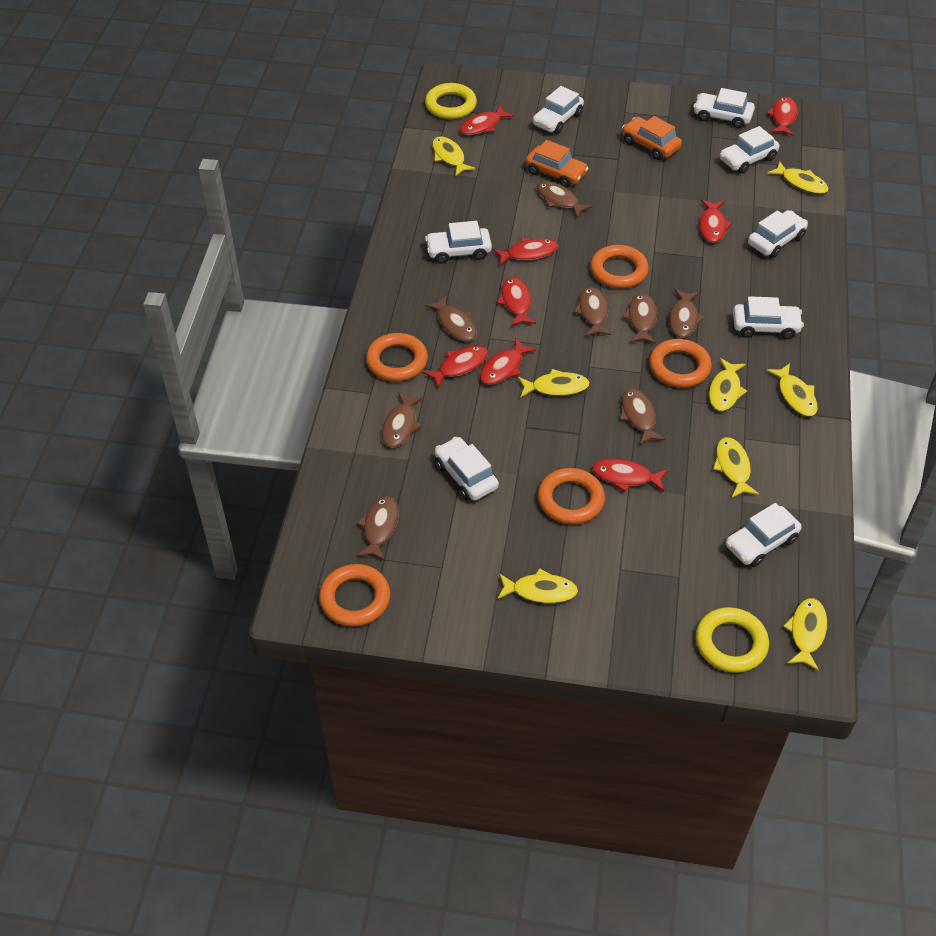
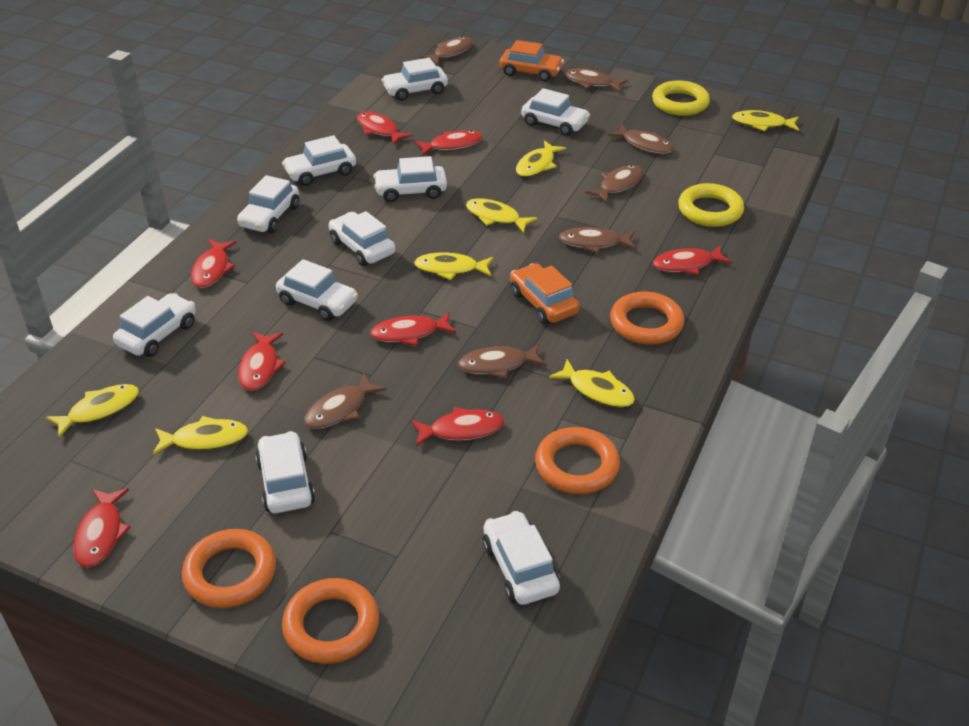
brown fish: [357,496,399,561] [382,392,424,447] [425,295,477,341] [536,181,593,218] [574,286,611,336] [620,388,665,445] [622,293,657,344] [669,289,705,338] = 8 -> [304,374,386,429] [421,37,473,65] [458,343,546,378] [559,227,636,253] [565,68,628,92] [586,165,644,203] [608,125,674,154] = 7
orange ring: [319,564,390,627] [366,333,428,381] [538,468,605,524] [590,245,649,289] [649,339,712,388] = 5 -> [182,529,276,608] [282,578,379,664] [535,427,620,494] [610,292,684,345] = 4
white car: [425,221,492,264] [435,437,499,501] [533,86,584,134] [693,88,755,128] [720,126,779,174] [726,503,802,567] [733,296,804,339] [748,210,808,258] = 8 -> [113,293,196,357] [237,175,299,233] [255,431,315,513] [276,259,358,321] [282,135,356,186] [329,211,395,266] [373,156,447,202] [382,58,448,101] [482,511,560,605] [521,88,590,136] = 10
yellow fish: [432,136,476,176] [497,568,578,603] [518,369,590,397] [709,358,747,411] [713,437,759,498] [766,363,818,416] [767,161,829,194] [783,598,827,671] = 8 -> [46,384,139,438] [153,416,248,455] [414,252,493,280] [466,198,538,233] [516,140,566,177] [549,359,635,408] [732,110,799,131] = 7

